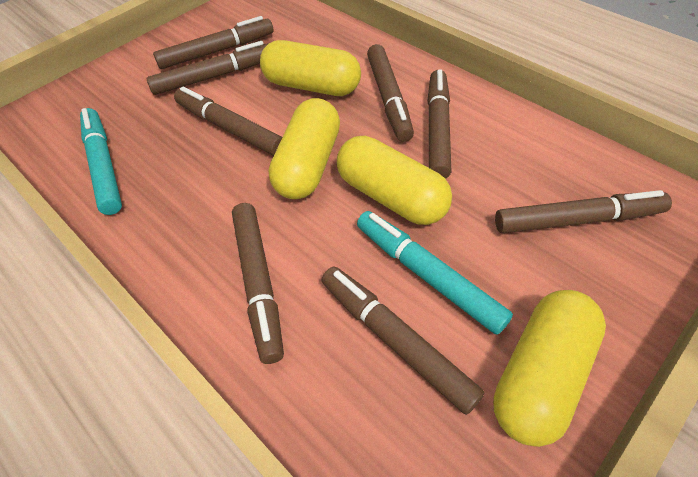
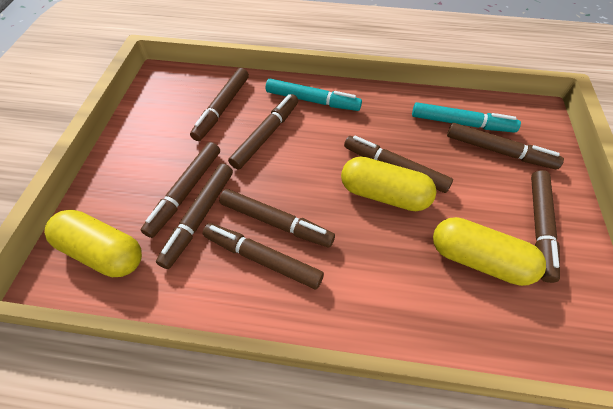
brown marker: [147,41,269,95] [153,16,273,69] [174,87,282,156] [232,203,284,364] [321,266,484,415] [367,44,414,142] [427,69,452,179] [495,190,672,233] = 8 -> [141,142,220,238] [156,163,233,269] [190,68,249,141] [202,223,324,289] [219,189,335,247] [228,94,298,170] [344,136,453,193] [447,123,564,169] [531,170,560,283] = 9
yellow capsule: [260,40,361,96] [269,98,340,199] [337,136,452,225] [493,290,606,447] = 4 -> [44,210,142,277] [341,157,436,211] [433,217,546,286] = 3

